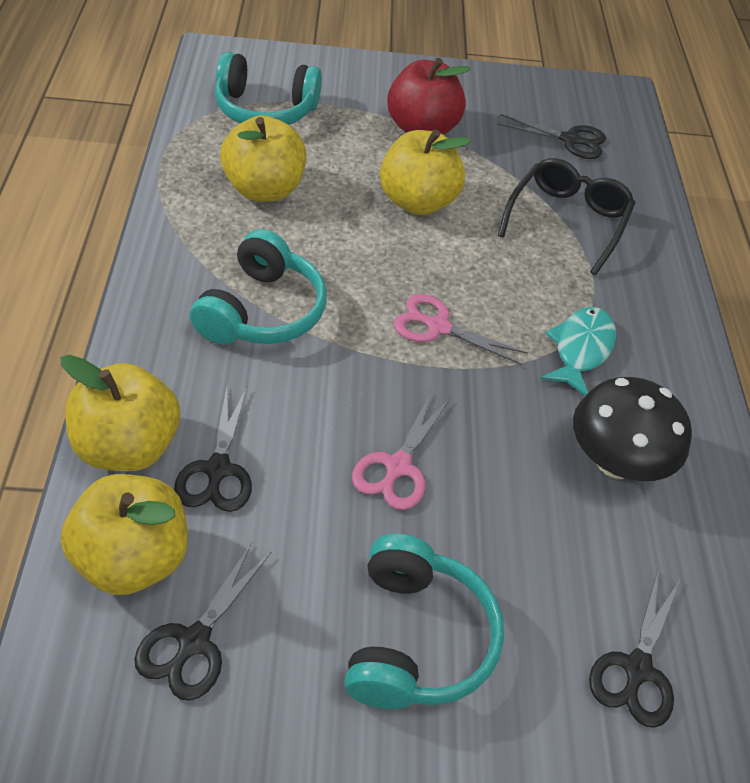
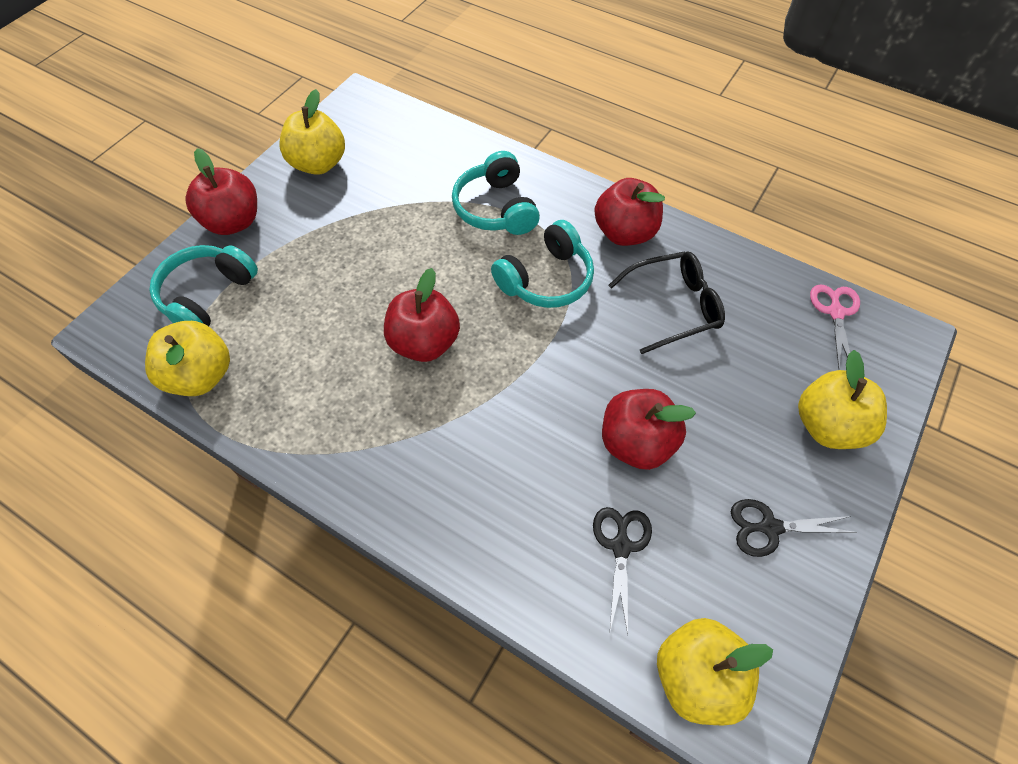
black mushroom: [573,377,692,481] = 1 -> none = 0
black scissors: [134,542,271,701] [174,387,252,512] [497,114,606,159] [589,568,681,728] = 4 -> [593,507,652,635] [731,499,857,557] = 2
pink scissors: [352,391,451,510] [394,294,528,365] = 2 -> [810,284,860,368] = 1
red apple: [387,58,471,134] = 1 -> [186,148,257,235] [384,268,460,362] [594,178,665,246] [602,389,696,470] = 4
turquoise fish: [541,307,616,396] = 1 -> none = 0

